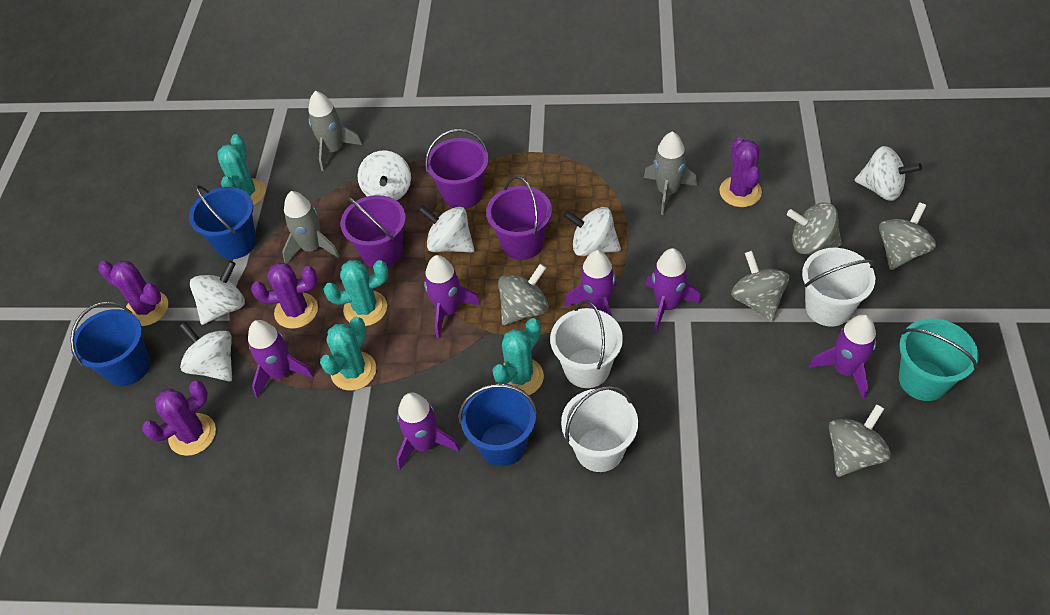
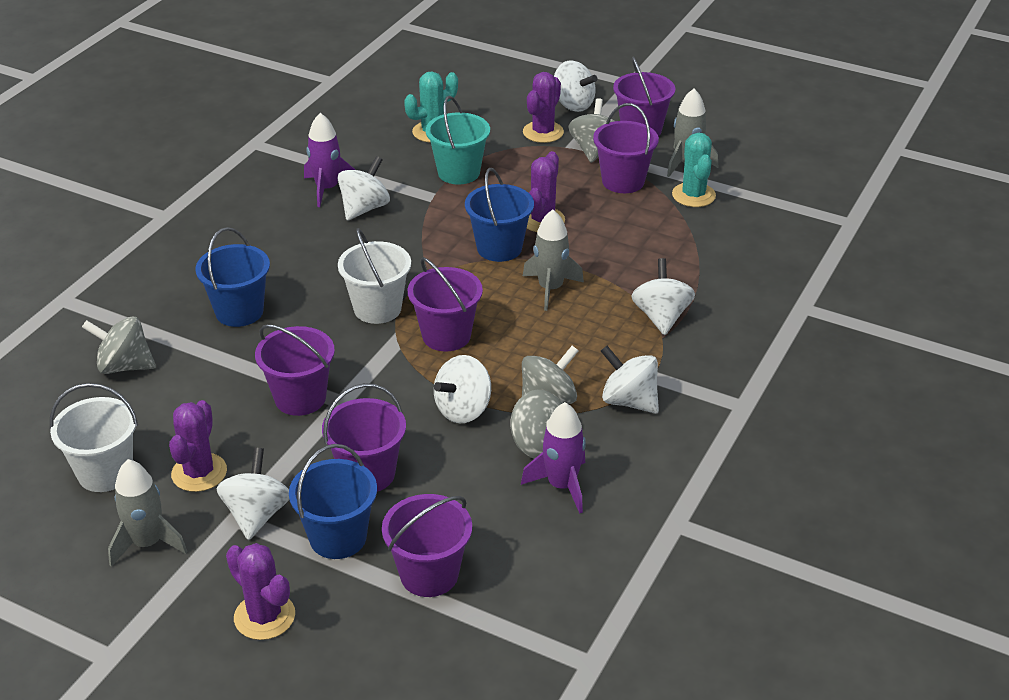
grey spinning top: [498,264,549,325] [731,251,789,322] [787,203,842,254] [829,404,891,477] [879,202,936,270] = 5 -> [82,316,156,374] [511,389,562,459] [522,346,578,404] [568,98,615,163] = 4
purple bucket: [340,195,406,268] [425,129,489,209] [486,176,552,260] = 3 -> [255,324,335,416] [322,383,406,492] [382,494,472,597] [408,257,483,352] [593,103,659,193] [613,57,675,137] = 6
purple rocket: [248,320,314,398] [396,392,460,470] [424,255,481,338] [564,250,617,317] [646,248,701,332] [809,314,876,399] = 6 -> [304,113,355,207] [521,402,586,514] = 2
turquoise cactus: [217,134,266,206] [320,317,376,391] [324,260,389,326] [492,318,544,395] = 4 -> [404,71,458,142] [672,133,716,207] = 2
white bucket: [550,300,623,388] [561,386,638,472] [802,248,875,326] = 3 -> [50,383,138,492] [338,228,411,324] = 2

